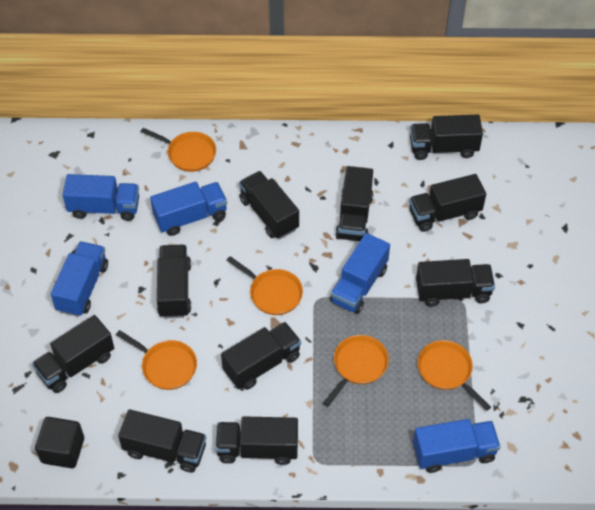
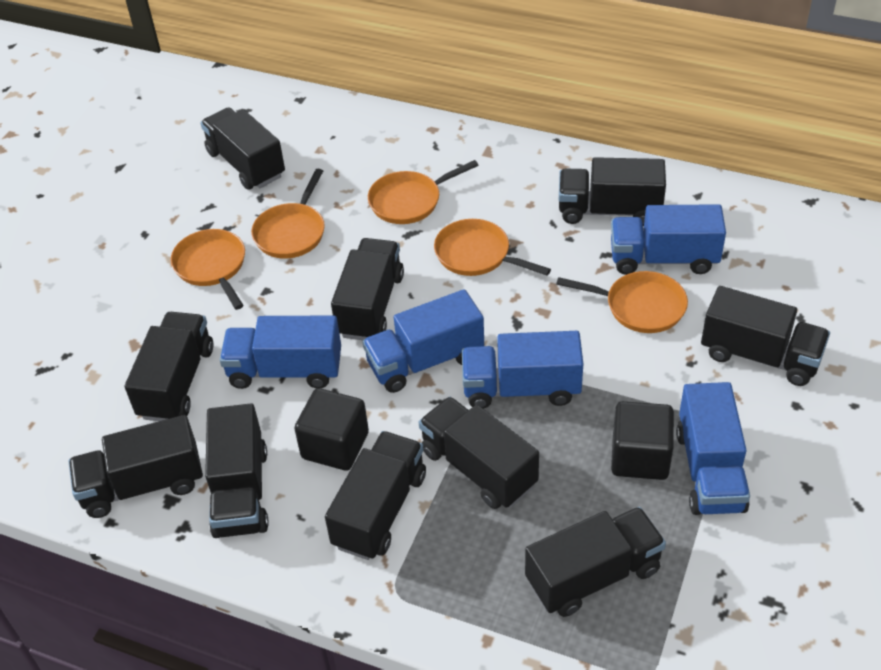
black cube: [35,417,84,468] = 1 -> [294,388,369,471] [611,401,674,480] = 2

